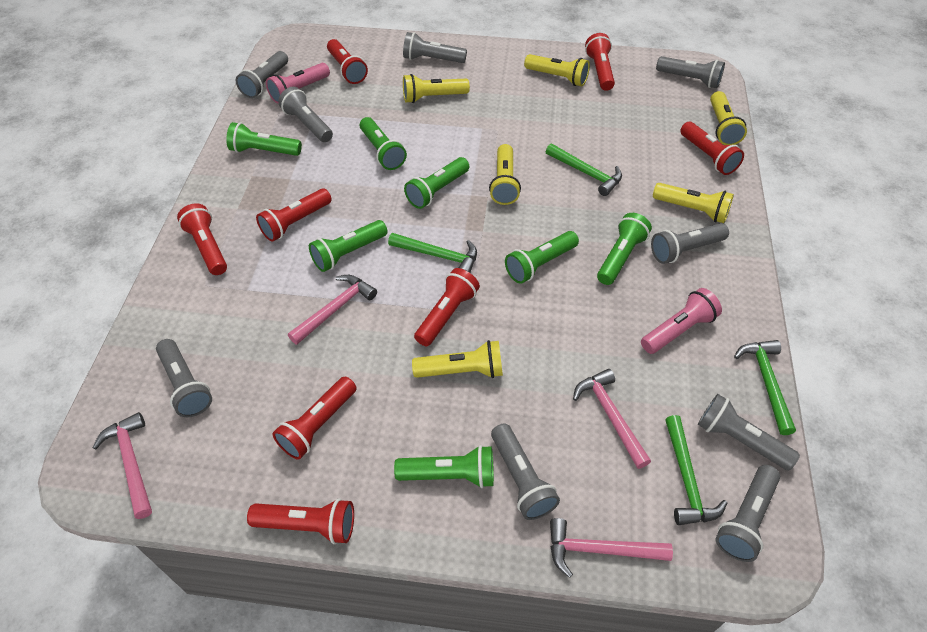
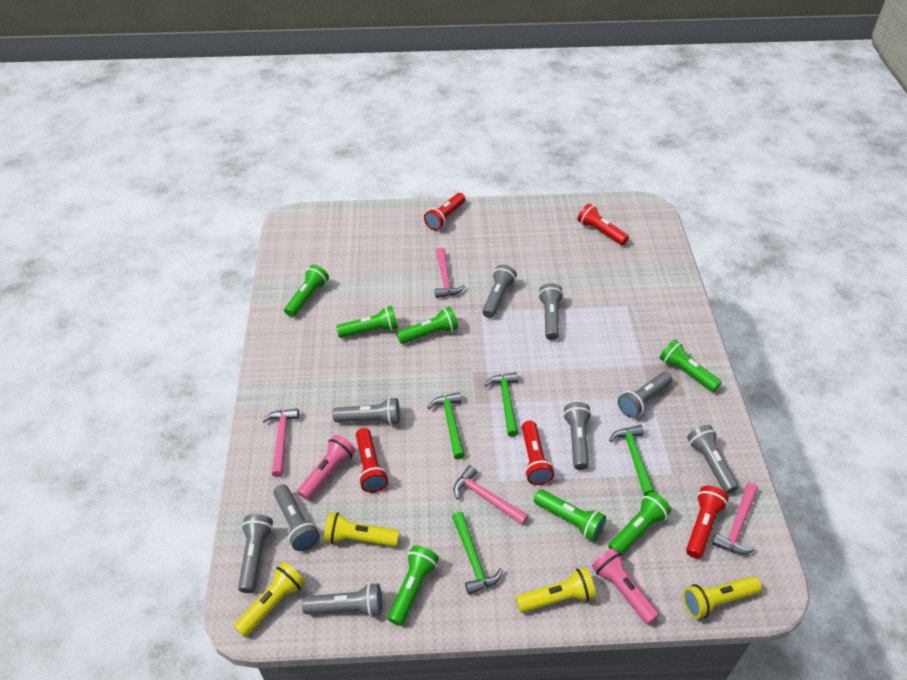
red flashlight: [177,203,227,275] [247,499,354,544] [256,188,332,242] [273,377,356,460] [327,39,368,84] [414,268,480,347] [585,33,615,91] [680,122,744,175] = 8 -> [356,428,388,493] [424,193,465,230] [522,421,554,485] [577,203,629,245] [686,486,729,559] = 5
yellow flashlight: [403,74,470,103] [412,340,503,378] [489,144,521,205] [524,54,590,86] [653,183,734,223] [710,91,747,145] = 6 -> [233,562,305,637] [324,512,400,547] [516,567,596,613] [683,576,762,619] = 4

